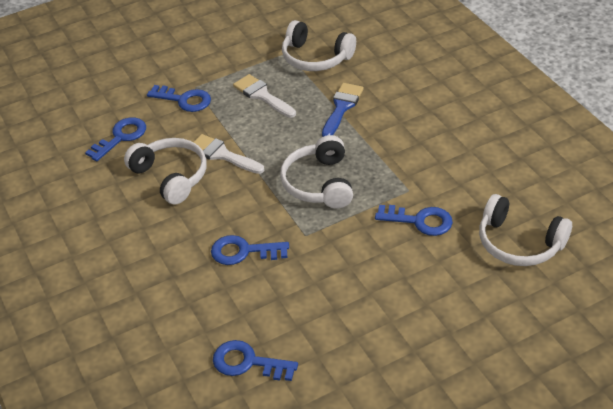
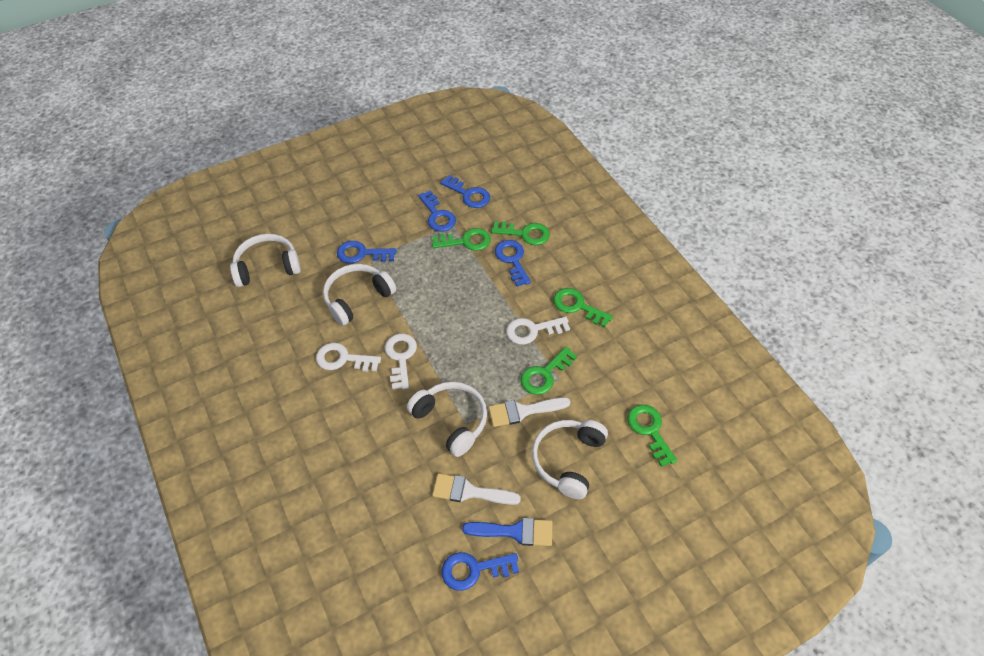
green key: none = 0 -> [432,228,491,251] [491,221,550,245] [521,347,577,395] [553,288,613,327] [627,405,677,467] = 5
white key: none = 0 -> [316,343,381,372] [385,334,417,389] [506,317,570,345] = 3

